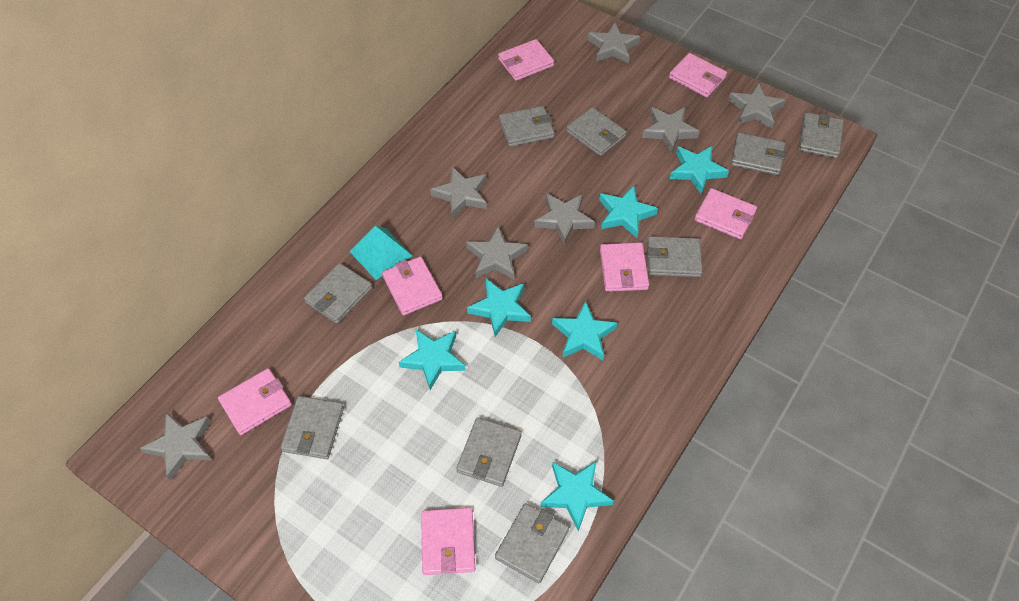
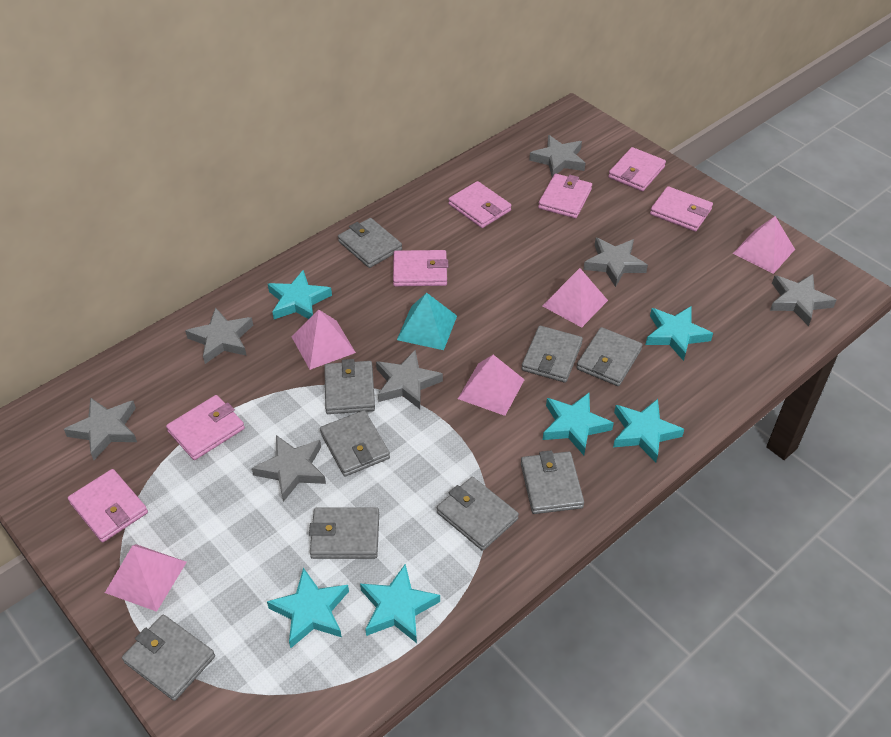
pink pyramid: none = 0 -> [105,544,187,612] [291,310,356,370] [458,355,525,416] [542,268,608,328] [733,216,795,274] = 5

